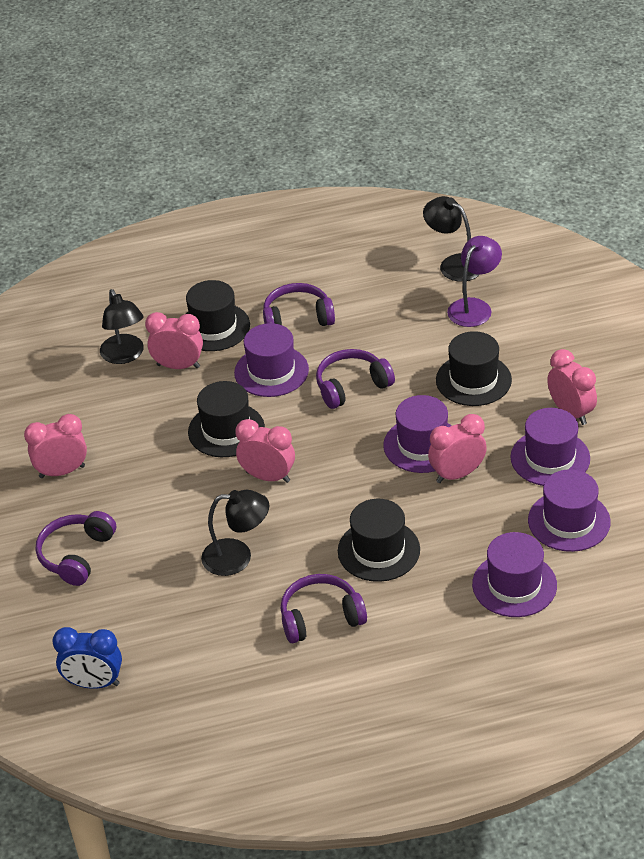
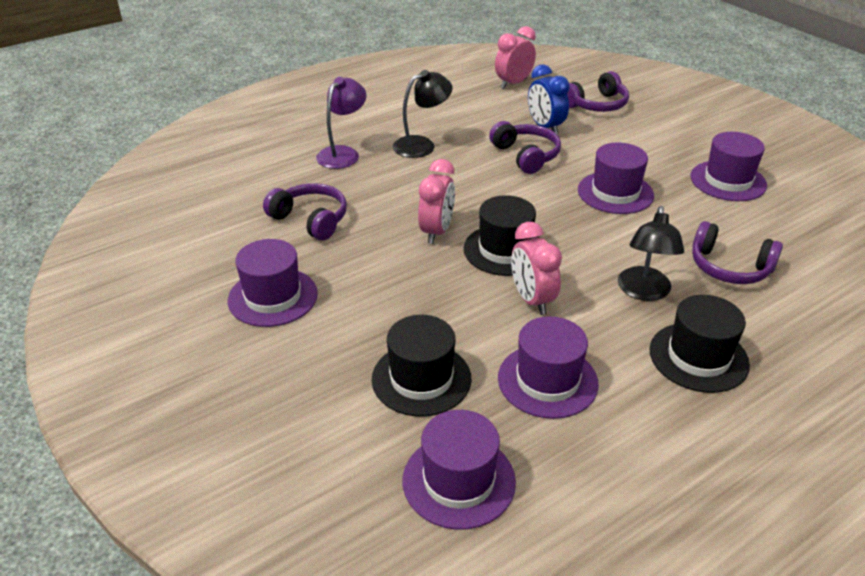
black hat: [186,280,250,351] [188,381,265,457] [338,499,420,582] [436,331,512,406] = 4 -> [372,315,471,416] [463,195,540,276] [650,295,750,393] = 3
black lamp: [100,289,144,364] [201,490,269,576] [423,196,479,282] = 3 -> [393,70,453,158] [618,206,684,301] = 2
pink clock: [24,414,87,478] [145,312,203,369] [235,419,295,483] [428,414,487,483] [547,349,597,425] = 5 -> [418,159,455,244] [495,26,536,89] [511,222,562,315] = 3

